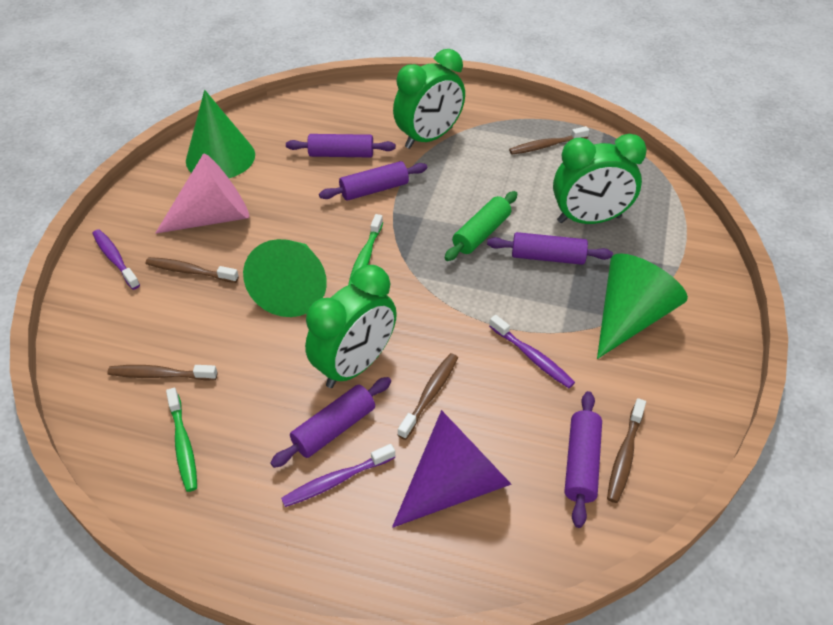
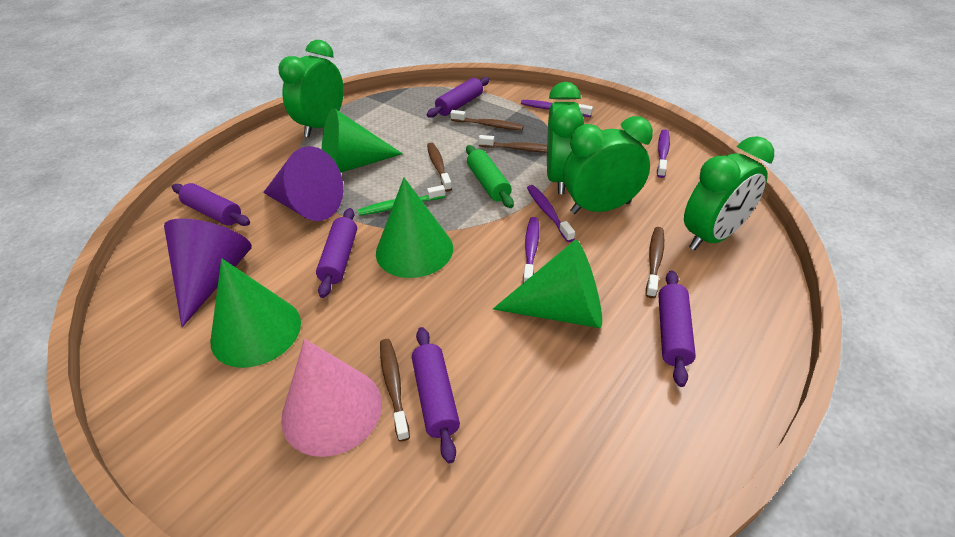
green clock: [305,265,397,388] [393,49,465,149] [553,134,647,224] = 3 -> [279,40,344,137] [547,82,584,194] [563,116,653,214] [684,136,774,250] = 4
green cone: [186,90,255,178] [243,239,327,317] [597,253,688,359] = 3 -> [211,259,301,368] [322,108,403,173] [376,178,453,278] [493,240,602,328] = 4
green toothbrush: [166,388,197,492] [348,214,383,285] = 2 -> [358,185,445,216] = 1
purple cone: [392,410,512,528] = 1 -> [164,218,252,327] [263,146,343,221] = 2
purple toothbrush: [92,229,140,290] [281,444,395,507] [489,315,575,388] = 3 -> [521,100,593,117] [523,217,539,283] [527,185,575,242] [657,129,670,178] = 4

